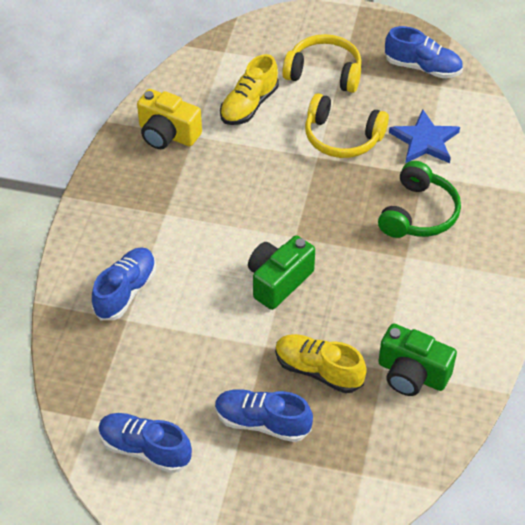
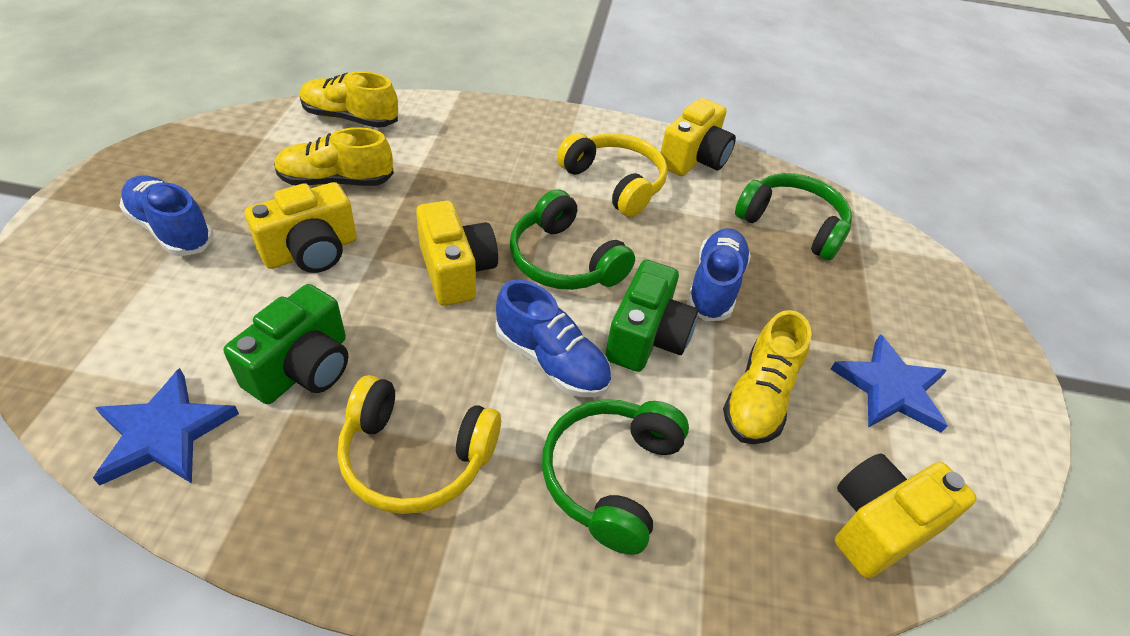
blue shoe: [92,247,156,320] [98,413,192,473] [215,389,313,442] [385,26,463,78] = 4 -> [119,175,214,256] [495,279,611,397] [687,228,751,321] = 3
blue star: [389,109,460,163] = 1 -> [93,368,239,486] [831,334,948,433] = 2
green headphones: [378,161,461,238] = 1 -> [510,189,635,290] [542,399,689,555] [735,173,852,261] = 3
yellow camera: [137,89,202,149] = 1 -> [245,182,357,273] [416,200,498,306] [660,98,736,176] [835,453,976,578] = 4
yellow shoe: [220,54,279,125] [275,334,367,393] = 2 -> [274,127,394,186] [300,71,398,128] [723,310,812,444] = 3

